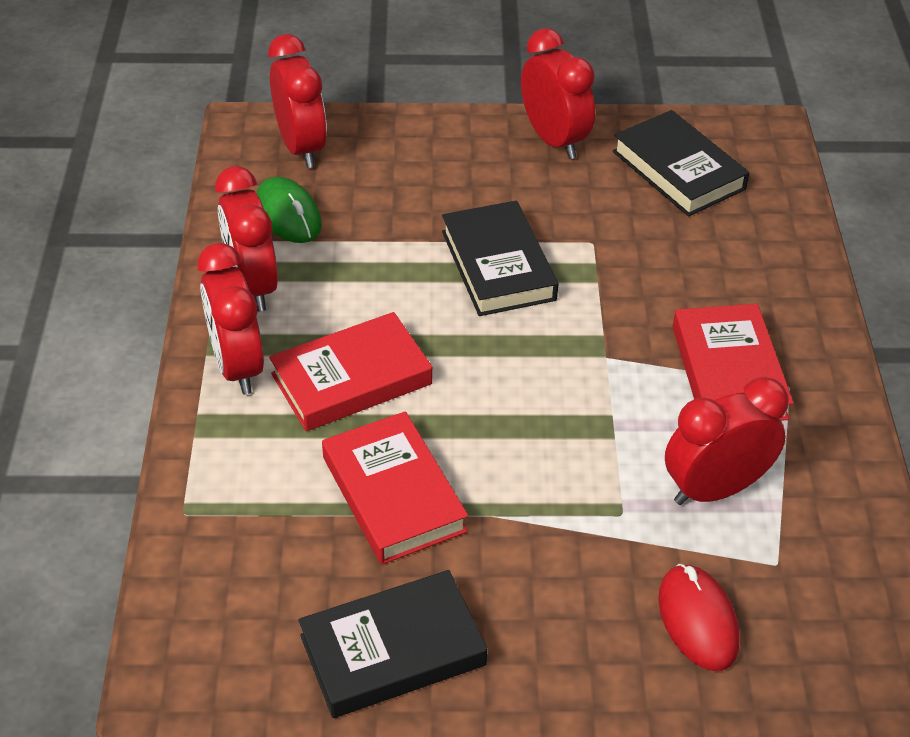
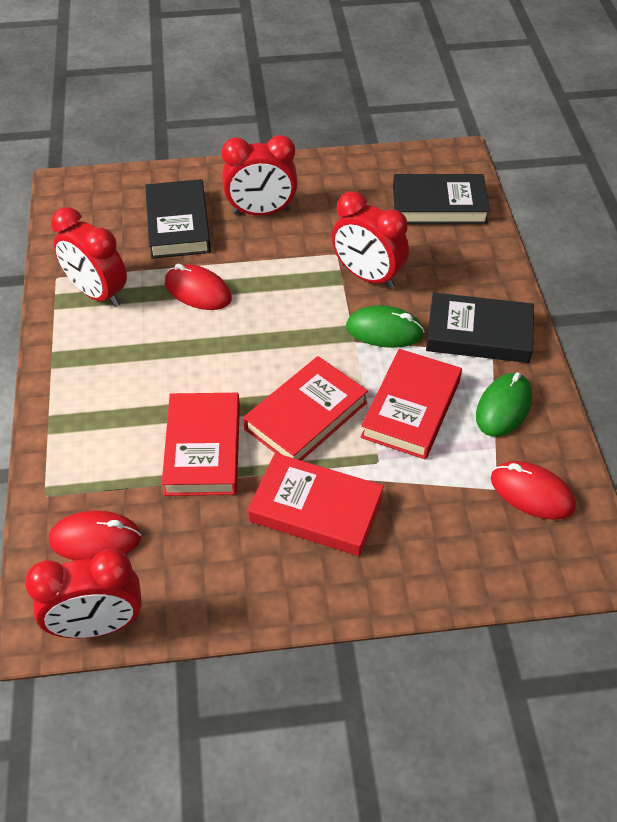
green mouse: [257,177,322,243] = 1 -> [346,305,425,348] [476,372,532,437] = 2
red book: [269,312,432,431] [322,411,468,565] [673,304,794,421] = 3 -> [162,393,240,496] [243,356,368,461] [248,453,384,556] [361,349,462,459] = 4
red clock: [197,243,264,395] [215,166,278,312] [268,34,327,168] [521,28,595,159] [665,377,789,505] = 5 -> [25,549,142,638] [51,207,127,307] [222,135,298,215] [332,191,409,289] = 4
red mouse: [658,564,740,671] = 1 -> [49,511,141,560] [165,264,232,310] [491,461,576,520] = 3

